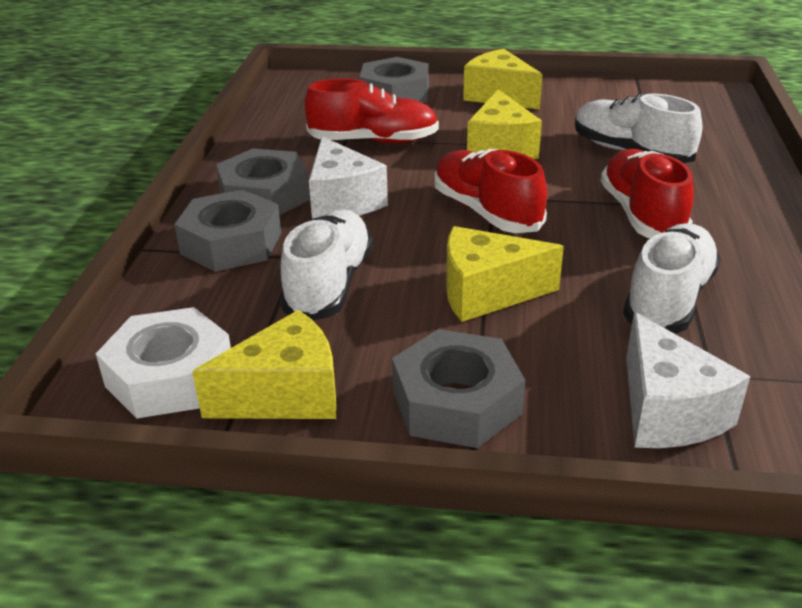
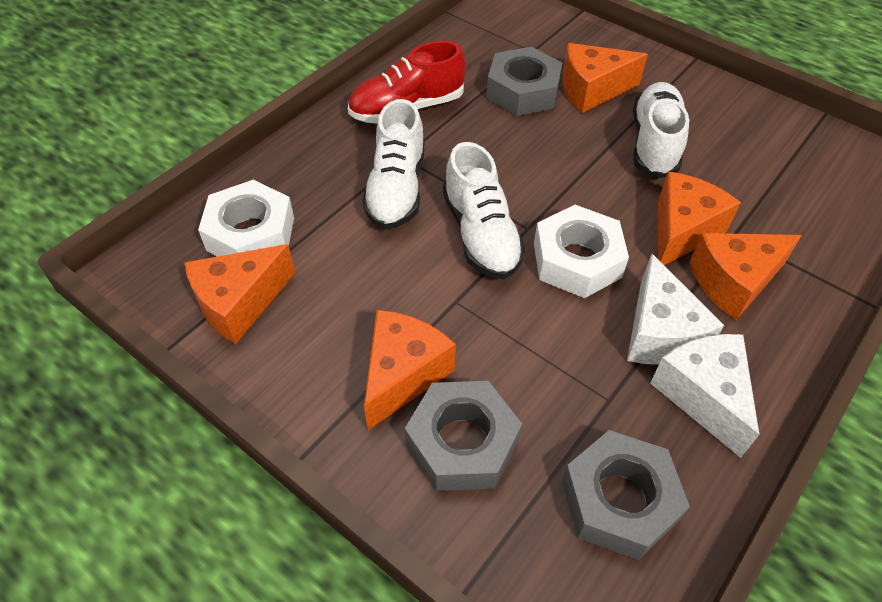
grey nut: [174,189,281,272] [216,148,310,215] [360,57,429,103] [392,329,525,448] = 4 -> [405,381,522,491] [486,47,562,116] [562,430,690,560] = 3
orange cheese: none = 0 -> [184,244,295,344] [364,310,456,430] [562,43,648,113] [658,171,741,265] [689,233,802,320] = 5
red shoe: [305,78,439,144] [434,149,547,233] [600,149,694,238] = 3 -> [348,41,466,124] = 1
white nut: [96,307,231,418] = 1 -> [198,180,294,257] [534,205,629,298] = 2
yellow cheese: [192,310,336,419] [446,226,564,322] [463,49,542,110] [467,89,542,159] = 4 -> none = 0

